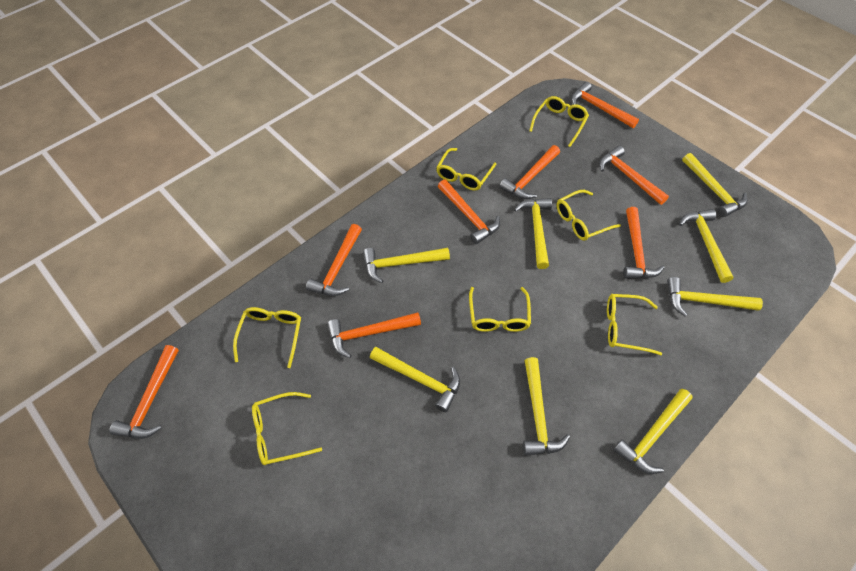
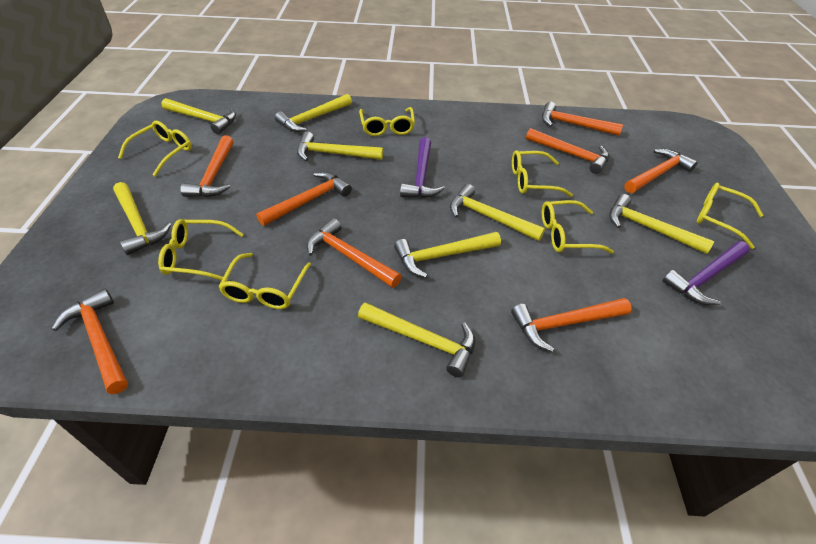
purple hammer: none = 0 -> [400,137,445,198] [663,241,750,305] = 2

